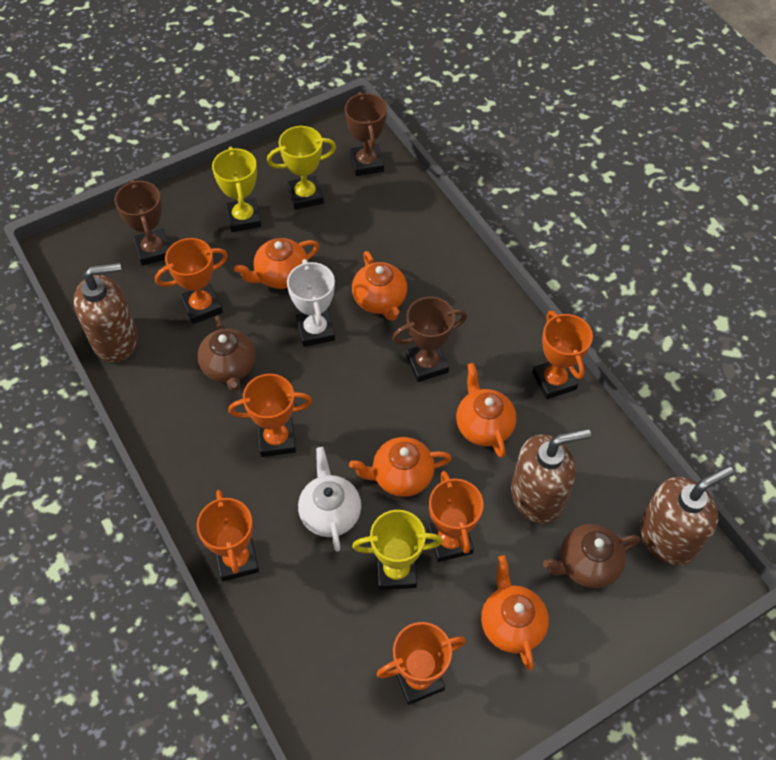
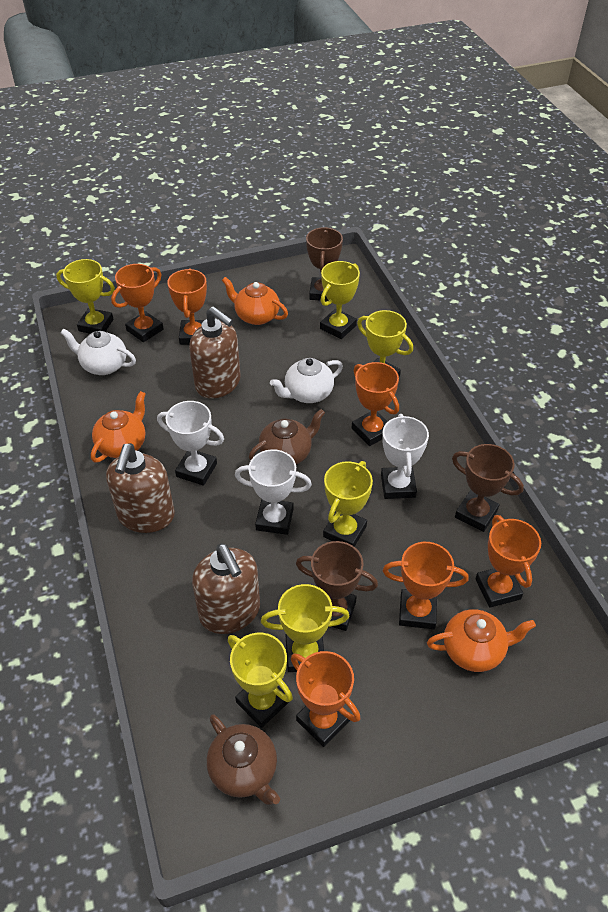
orange teapot: [234,238,319,289] [349,437,451,497] [352,251,407,321] [456,363,516,458] [481,556,549,670] = 5 -> [91,391,146,462] [222,277,288,325] [427,609,536,672] = 3
white teapot: [298,447,361,552] = 1 -> [60,328,136,375] [270,358,343,403] = 2
white trophy: [287,259,335,347] = 1 -> [157,401,224,486] [235,449,312,535] [381,414,429,499] = 3
yellow trophy: [212,147,261,232] [267,126,336,210] [352,510,443,590] = 3 -> [56,259,115,334] [228,633,293,728] [261,584,350,672] [320,261,360,339] [323,461,373,547] [357,310,413,377] = 6

